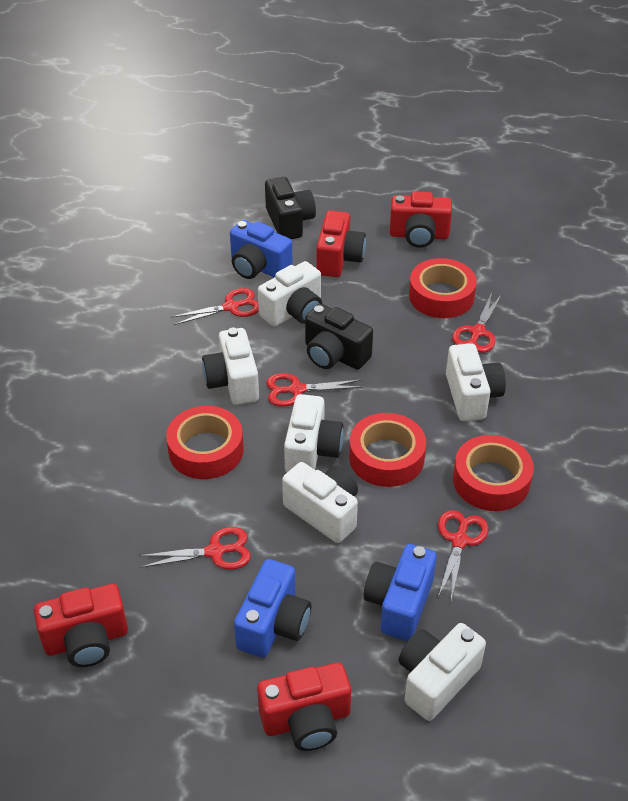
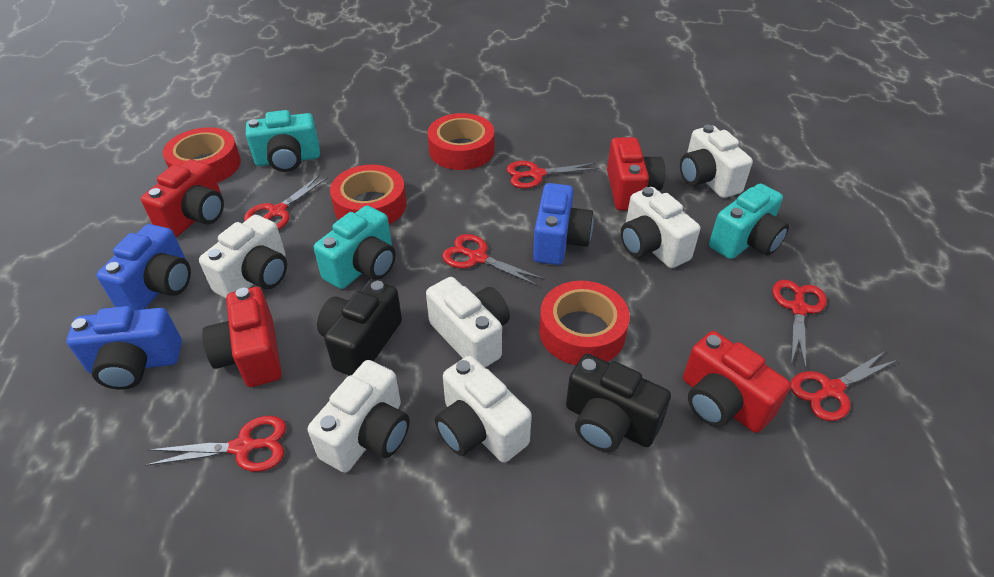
red scissors: [139,527,251,570] [171,288,259,325] [266,373,363,407] [438,510,489,600] [452,293,502,353] = 5 -> [146,416,286,472] [244,175,328,230] [442,234,544,286] [506,161,599,189] [772,280,827,369] [790,351,898,421] = 6
turquoise camera: none = 0 -> [246,110,320,172] [314,205,396,289] [709,183,789,259] = 3

